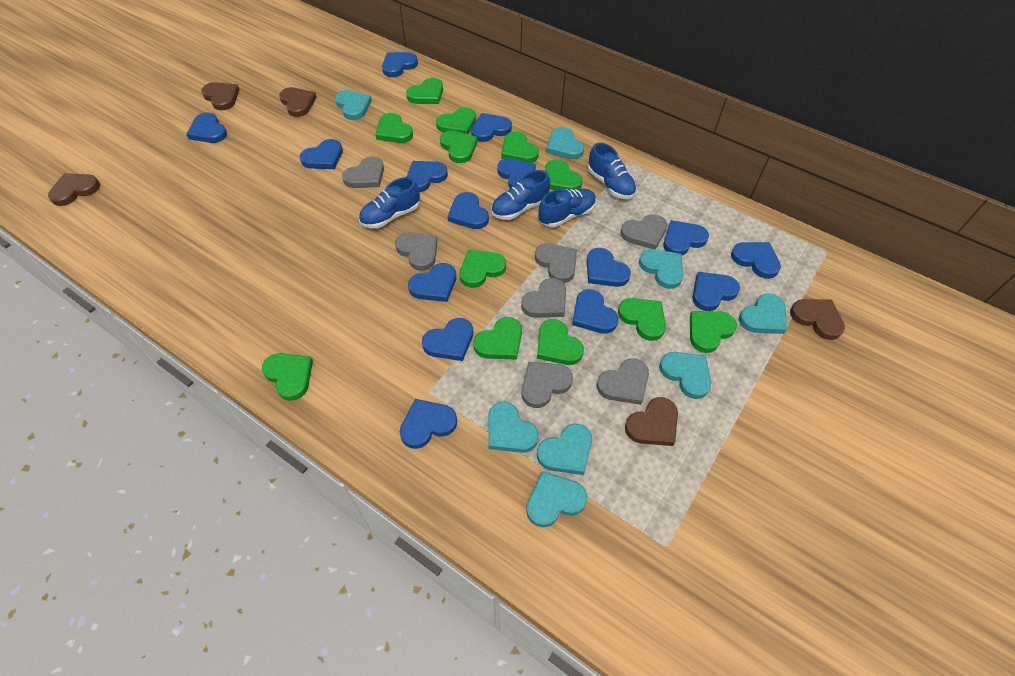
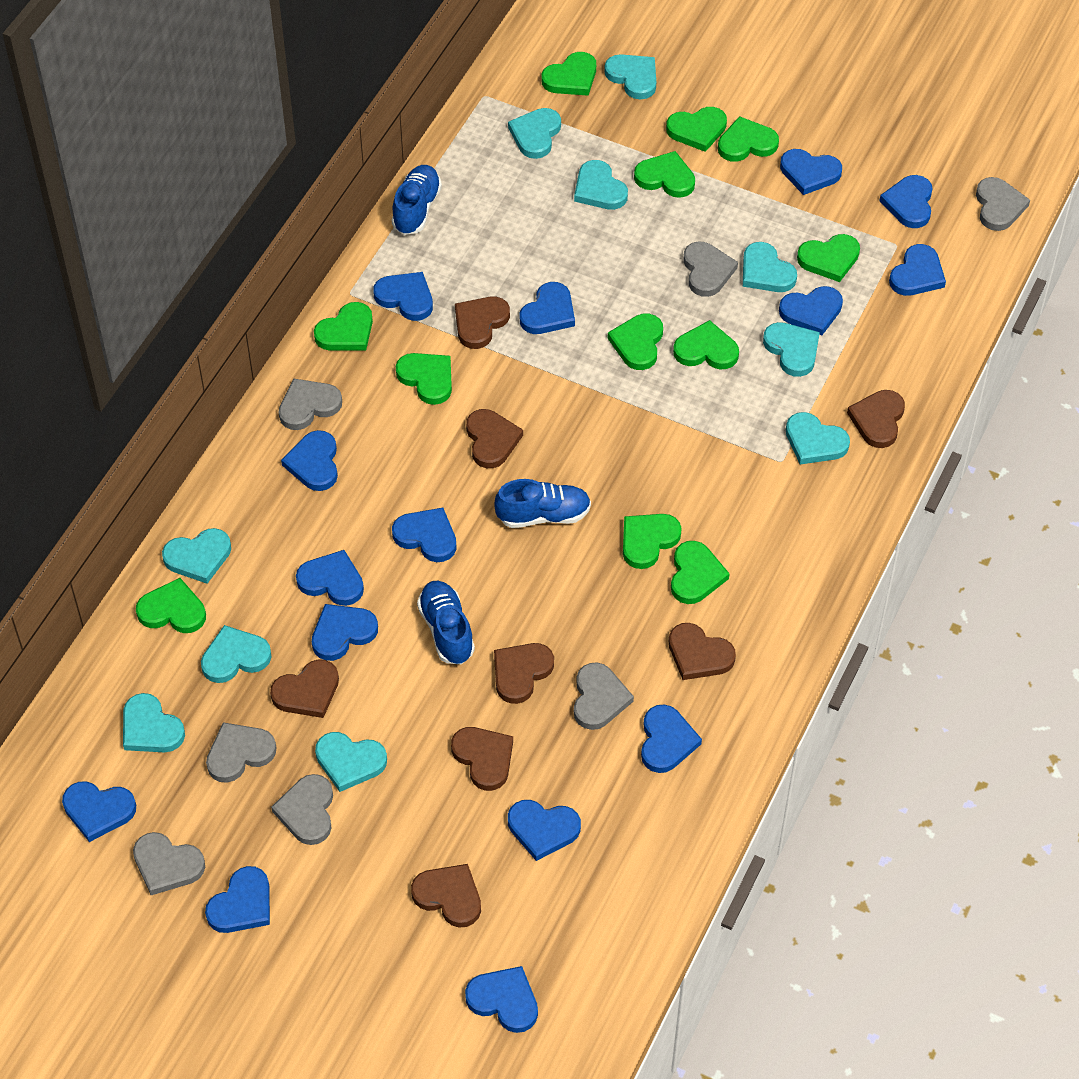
blue shoe: [359,177,420,229] [491,170,550,220] [539,189,596,227] [588,143,637,199] = 4 -> [392,165,442,235] [417,581,475,664] [494,479,591,528] = 3
brown heart: [48,173,100,206] [201,82,239,110] [279,87,317,117] [625,397,678,446] [790,299,845,340] = 5 -> [270,659,339,718] [411,864,481,927] [451,727,513,791] [455,297,510,349] [466,409,523,468] [494,643,554,704] [669,623,736,680] [847,390,905,448] = 8
turquoise heart: [335,90,372,120] [488,402,539,453] [526,471,587,527] [537,424,592,475] [546,127,584,159] [639,249,683,289] [659,352,711,399] [739,293,787,334] = 8 -> [123,693,185,752] [162,528,231,584] [201,625,272,683] [315,732,387,792] [508,108,561,159] [574,160,628,210] [604,54,656,99] [743,242,797,292] [763,322,820,377] [786,412,850,465] = 10

